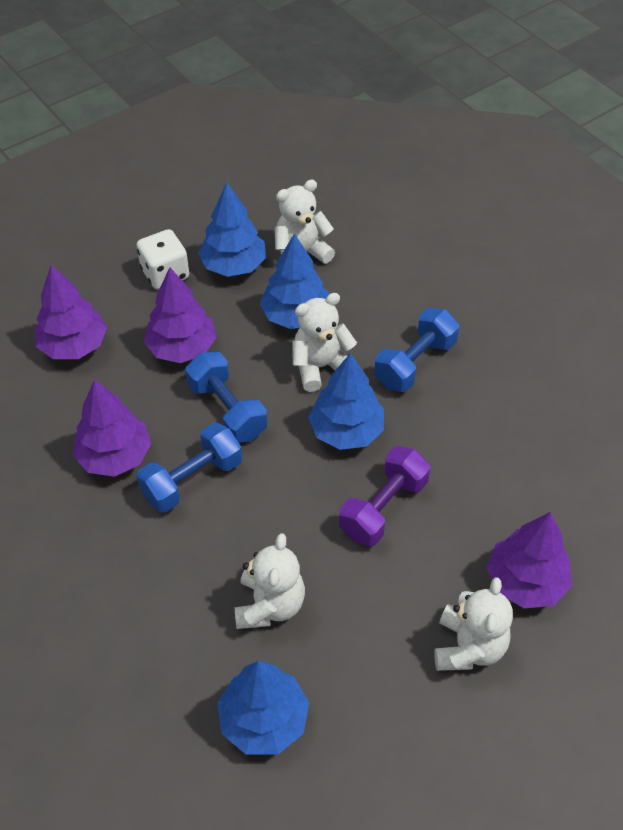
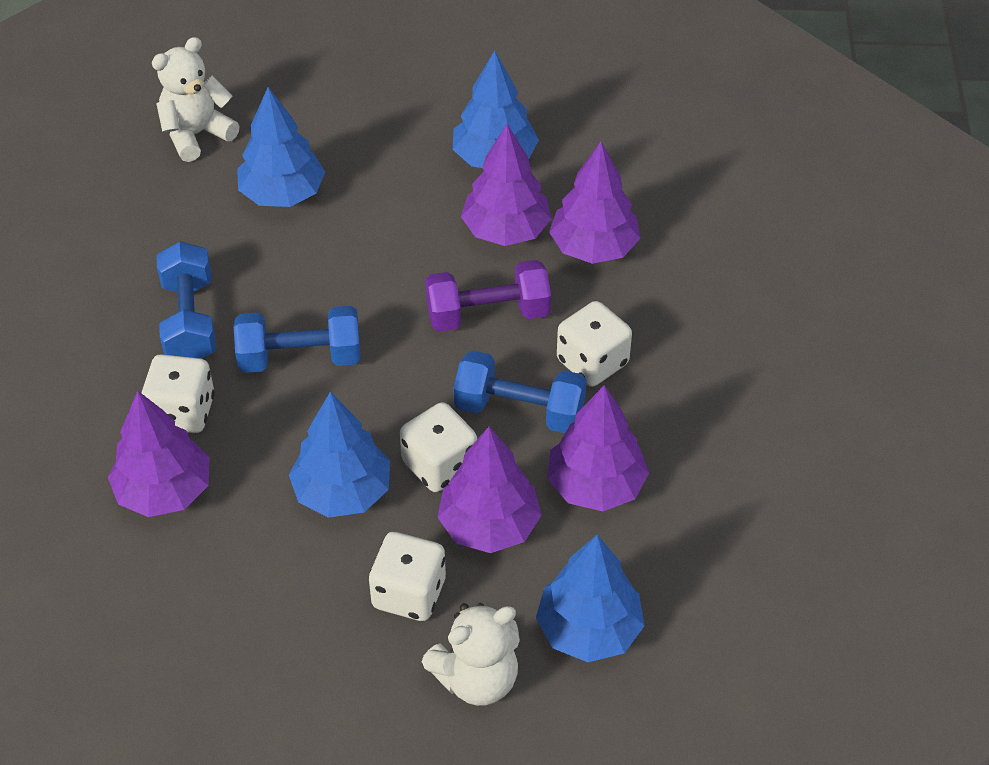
purple tree: [35,265,107,359] [73,380,151,477] [144,267,217,363] [487,512,572,608] = 4 -> [108,391,210,517] [437,426,541,553] [461,124,551,246] [547,385,649,511] [549,142,640,264] = 5
white dice: [136,229,189,289] = 1 -> [142,354,215,433] [369,532,446,621] [400,402,477,492] [557,301,632,387] = 4
white teddy bear: [234,533,305,629] [274,180,335,264] [292,293,357,392] [434,577,513,671] = 4 -> [152,37,240,162] [422,603,520,706] = 2

